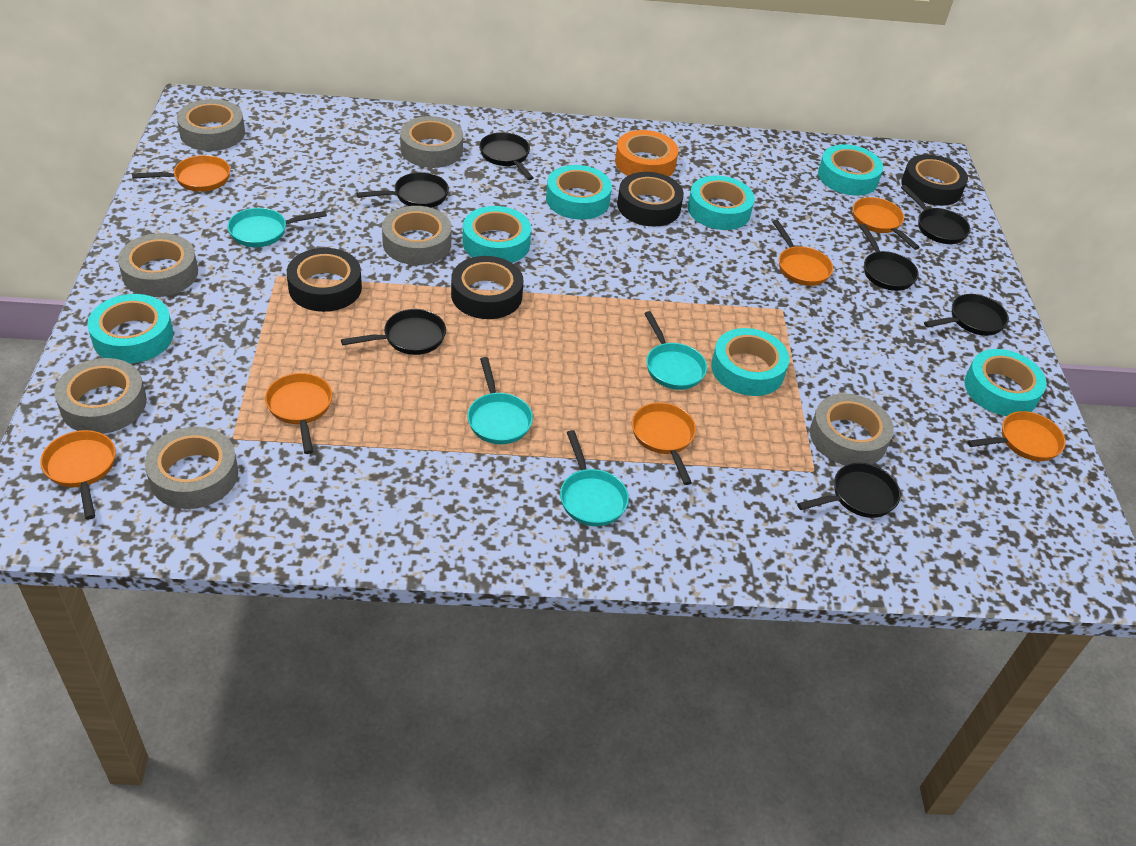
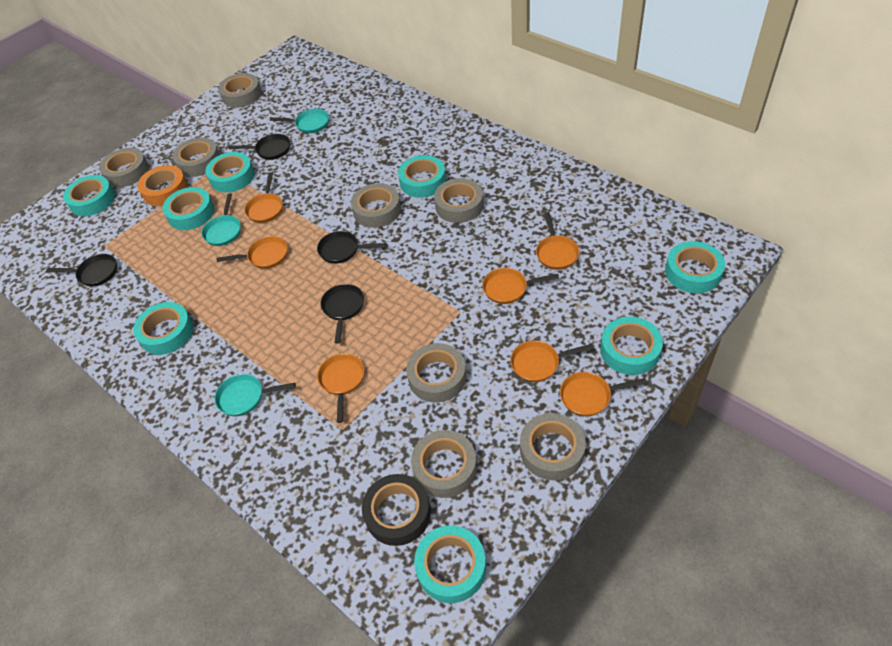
black pan: [341,309,446,355] [356,172,449,208] [479,132,534,180] [797,463,901,518] [860,224,919,291] [901,185,970,244] [924,294,1009,336] = 7 -> [46,254,117,287] [229,134,290,160] [317,231,387,264] [321,284,364,344] = 4
black tape: [287,248,362,312] [451,256,523,319] [617,172,684,226] [901,154,968,206] = 4 -> [362,474,431,546] = 1
grey tape: [54,358,147,434] [118,233,198,297] [145,427,238,509] [177,99,245,151] [382,206,452,265] [400,116,463,168] [810,394,894,465] = 7 -> [99,148,149,187] [173,137,220,177] [218,73,262,108] [351,183,401,228] [406,343,467,402] [411,430,477,498] [434,178,484,223] [520,413,586,480] = 8
turquoise pan: [227,208,327,247] [467,357,533,444] [560,430,629,526] [644,311,707,390] = 4 -> [201,193,241,246] [214,374,296,416] [270,109,329,133] = 3
turquoise tape: [87,294,173,363] [462,206,531,263] [546,165,612,220] [688,176,755,230] [711,328,790,396] [818,145,883,195] [964,349,1047,416] = 7 -> [63,175,115,216] [133,302,194,355] [162,187,214,230] [205,152,255,192] [398,155,446,198] [414,525,486,603] [600,317,663,375] [665,241,725,293] = 8

